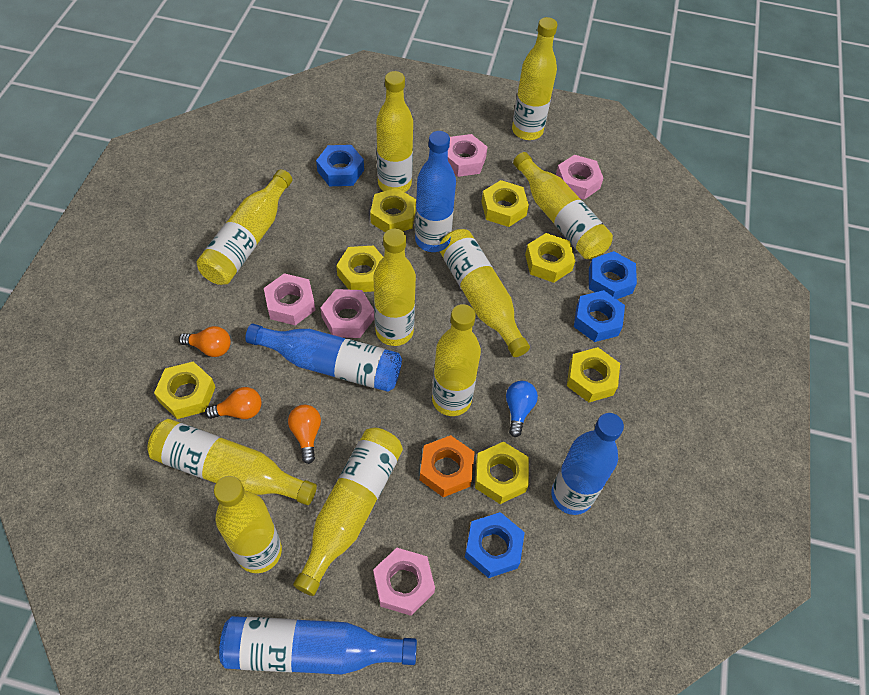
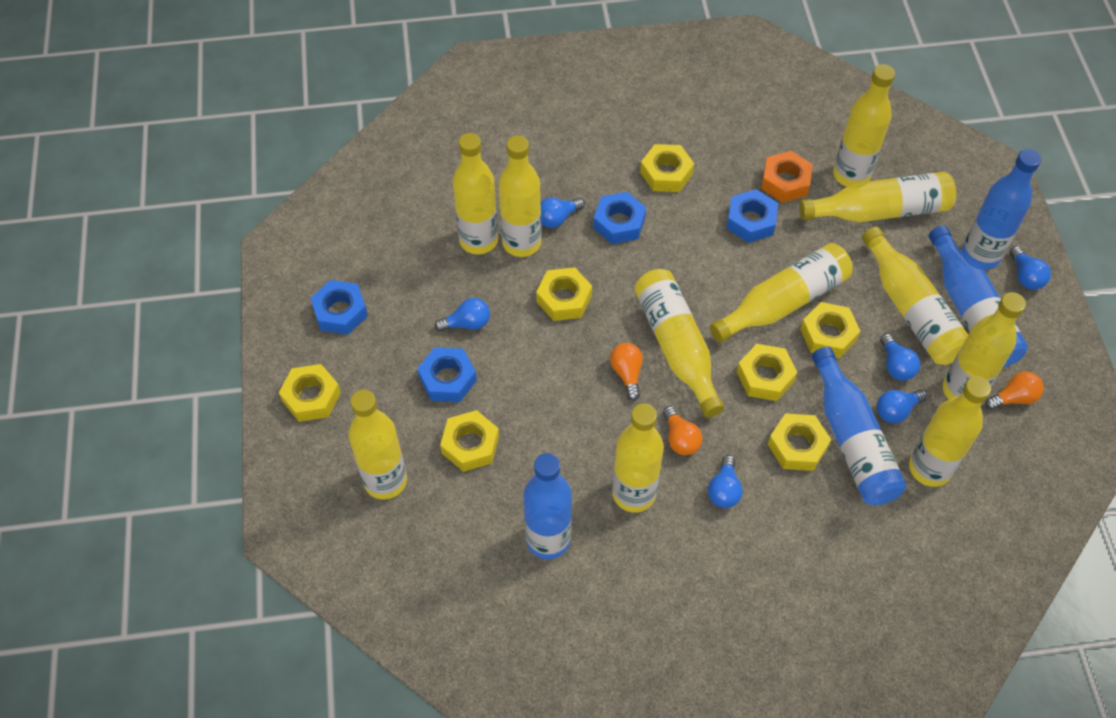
blue light bulb: [506,381,538,437] = 1 -> [434,298,490,332] [541,198,585,228] [708,455,743,508] [877,389,927,423] [880,334,920,381] [1010,246,1051,290] = 6
pink nut: [264,273,315,325] [320,289,374,338] [373,548,435,616] [448,134,488,177] [556,155,603,200] = 5 -> none = 0
yellow bottle: [147,419,317,505] [197,169,292,285] [214,476,282,573] [293,428,403,596] [373,229,416,346] [376,71,413,192] [432,304,481,416] [439,229,530,357] [512,17,557,140] [513,152,613,259] = 10 -> [348,390,407,500] [452,133,498,254] [499,135,542,257] [612,403,664,512] [634,269,724,417] [710,243,853,342] [799,172,956,222] [833,64,895,187] [862,227,968,365] [909,376,991,487] [943,292,1026,399] = 11

